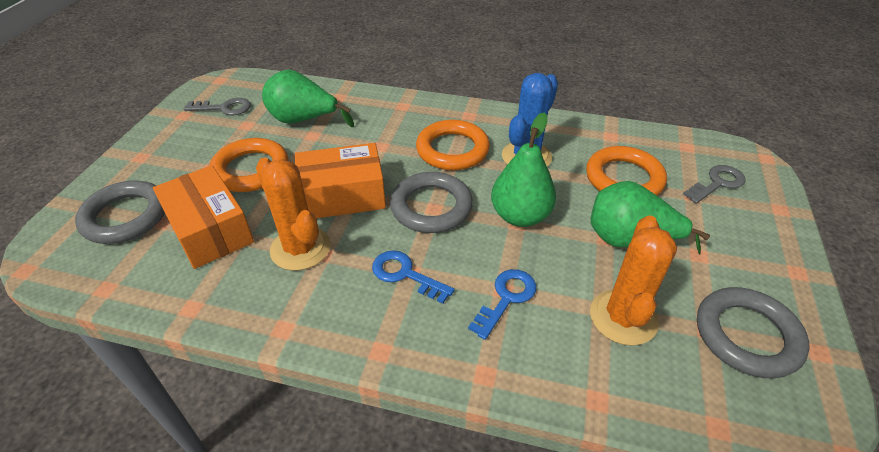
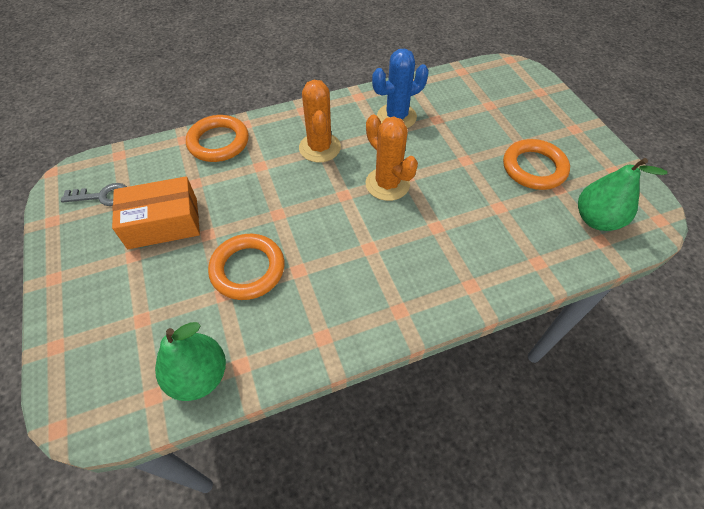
blue key: [372,250,454,304] [468,269,537,340] = 2 -> none = 0
green pear: [262,70,354,127] [491,112,556,227] [591,181,710,255] = 3 -> [155,322,226,401] [578,158,668,231] = 2
grey key: [184,98,251,115] [683,165,746,204] = 2 -> [61,183,127,206] = 1
grey ring: [75,180,165,244] [390,172,473,233] [697,287,809,378] = 3 -> none = 0
orange box: [153,165,254,269] [295,143,386,218] = 2 -> [112,176,200,249] = 1

